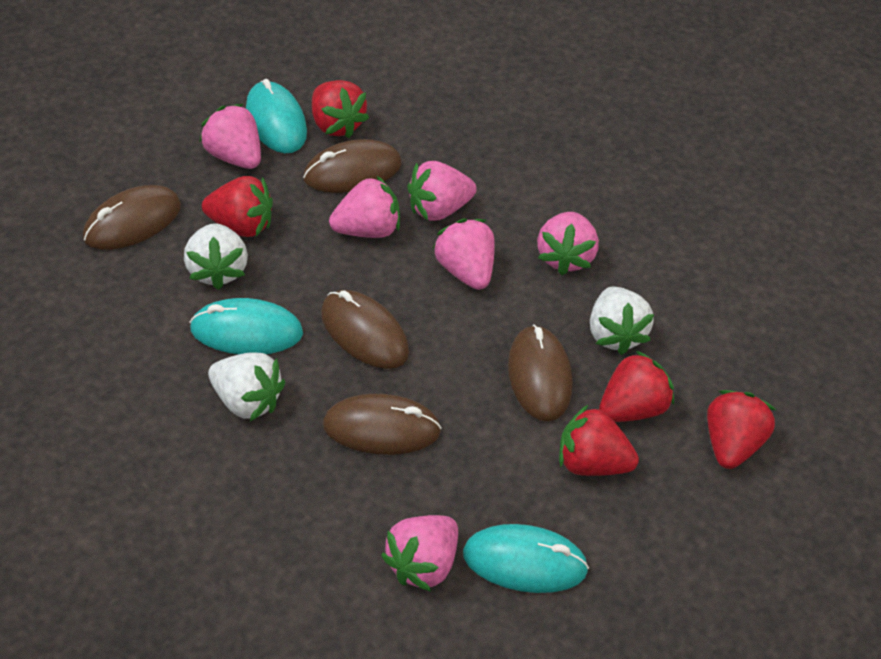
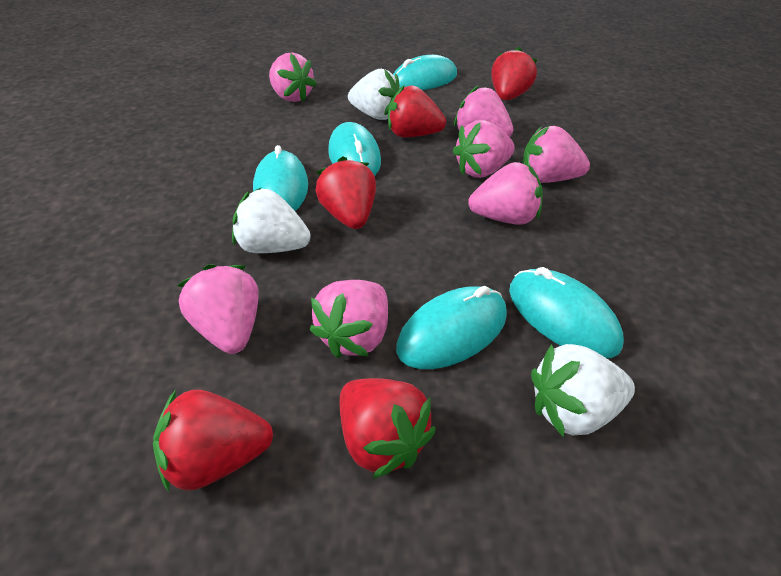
brown mouse: [83,185,181,250] [303,139,402,193] [321,290,409,369] [323,394,442,455] [508,324,572,421] = 5 -> none = 0
pink strawberry: [199,104,261,169] [329,175,400,238] [381,515,458,592] [407,161,476,221] [433,219,495,290] [537,212,599,275] = 6 -> [177,264,259,354] [269,53,317,102] [310,280,388,358] [453,120,515,178] [454,85,514,137] [468,162,543,225] [522,126,590,183] = 7
turquoise mouse: [189,298,303,354] [246,79,307,153] [463,524,589,593] = 3 -> [253,145,308,211] [328,122,381,176] [393,55,457,90] [396,286,507,369] [509,267,624,358] = 5

